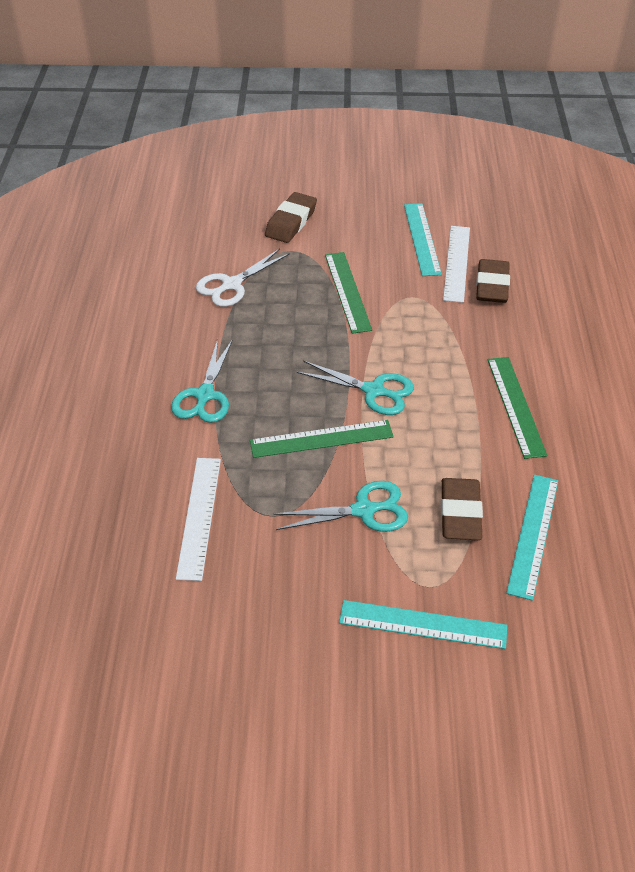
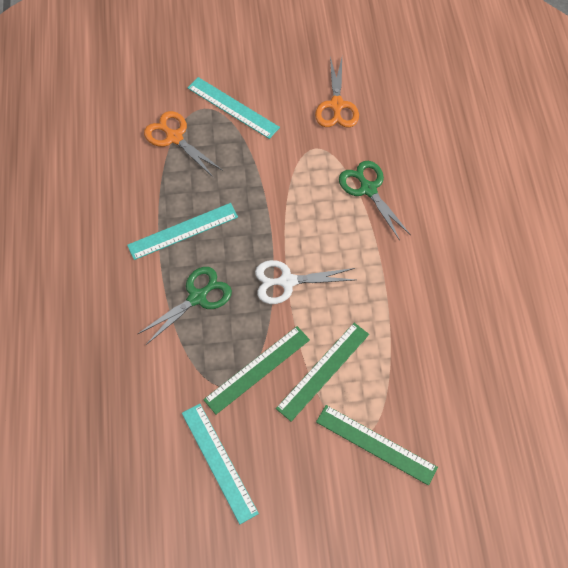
brown eraser: [265,192,317,243] [441,478,483,540] [476,259,510,303] = 3 -> none = 0
green scissors: none = 0 -> [138,267,232,345] [339,161,411,240] = 2
orange scissors: none = 0 -> [144,111,223,178] [315,56,359,128] = 2
turquoise scissors: [171,339,233,423] [273,481,408,532] [297,361,414,415] = 3 -> none = 0
white ruler: [176,458,221,581] [443,226,470,303] = 2 -> none = 0

